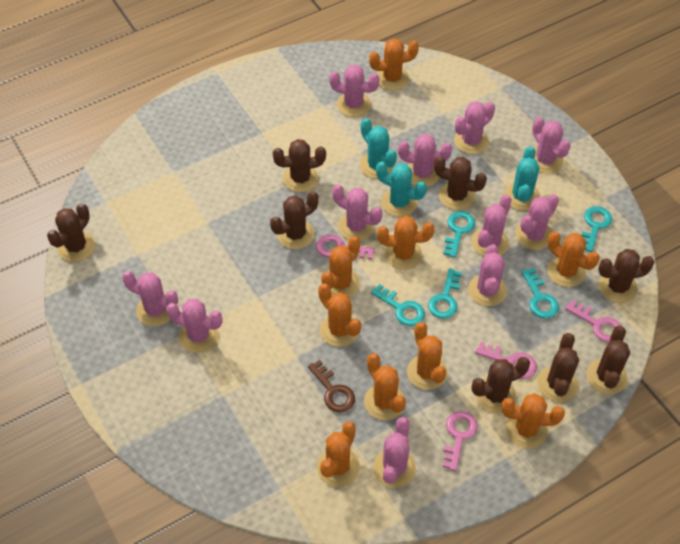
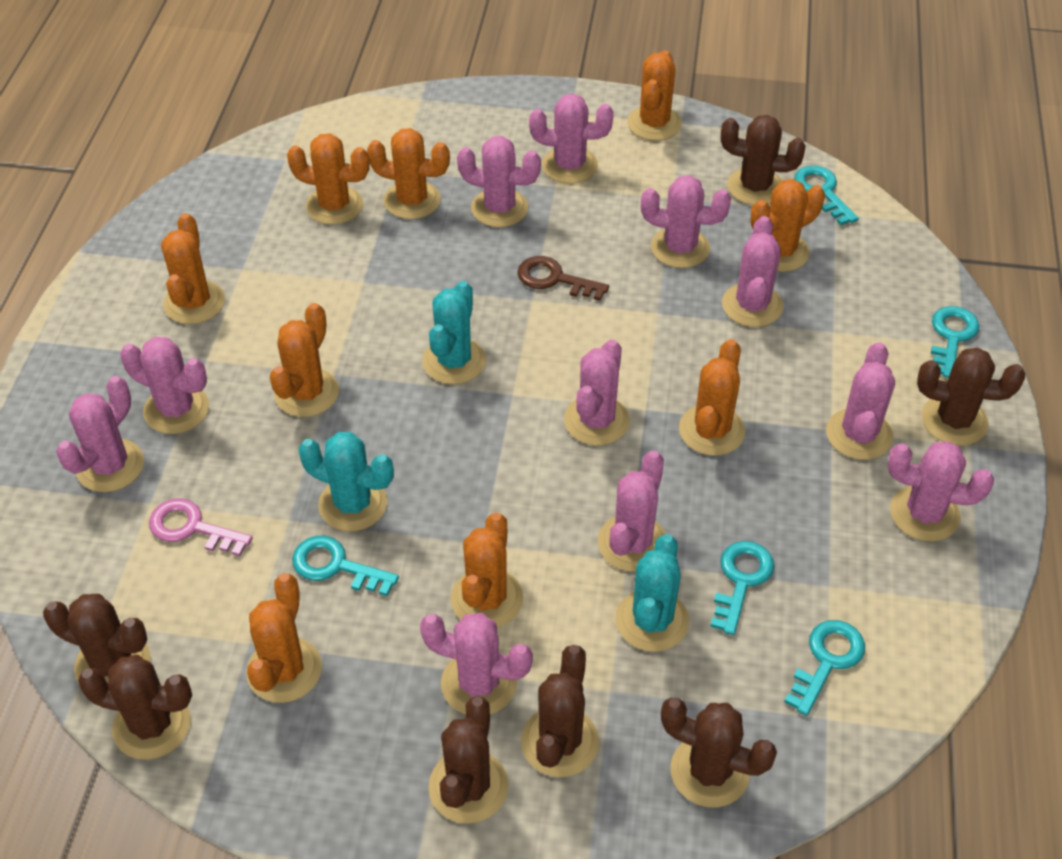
brown cactus: [47,203,95,262] [270,191,318,249] [272,139,326,192] [434,157,487,210] [471,357,530,414] [537,333,579,402] [587,326,630,394] [598,249,654,303] = 8 -> [43,594,151,684] [78,655,192,760] [428,696,509,824] [521,645,599,777] [661,698,777,807] [721,115,806,205] [917,348,1025,446] = 7
pink key: [316,234,375,260] [442,411,478,471] [475,342,537,379] [565,300,621,343] = 4 -> [149,498,253,556] = 1

